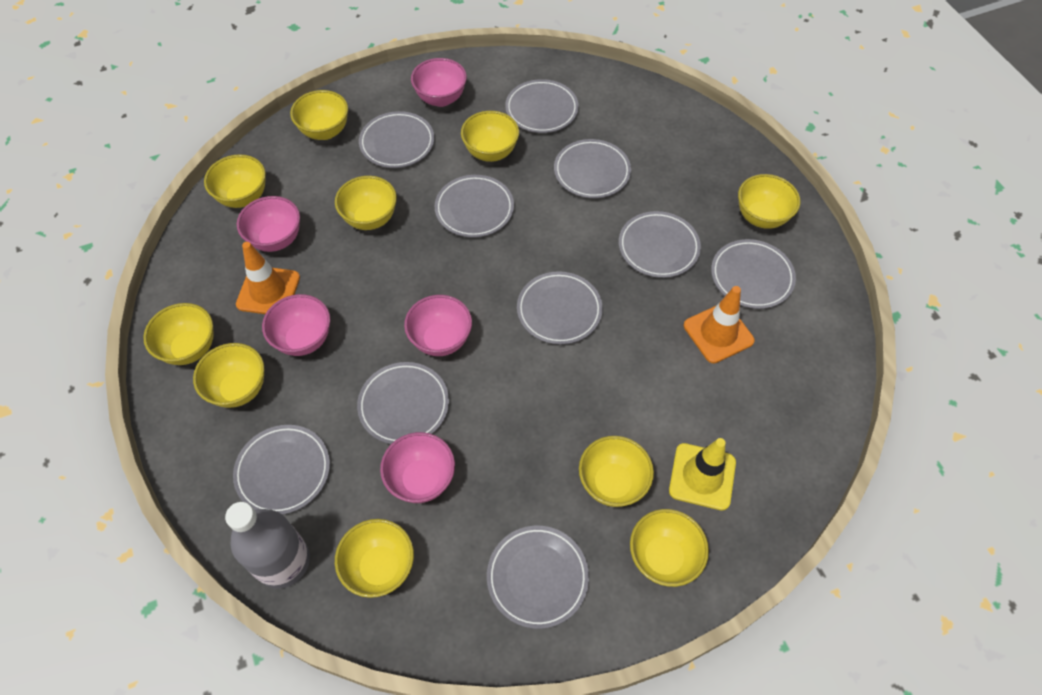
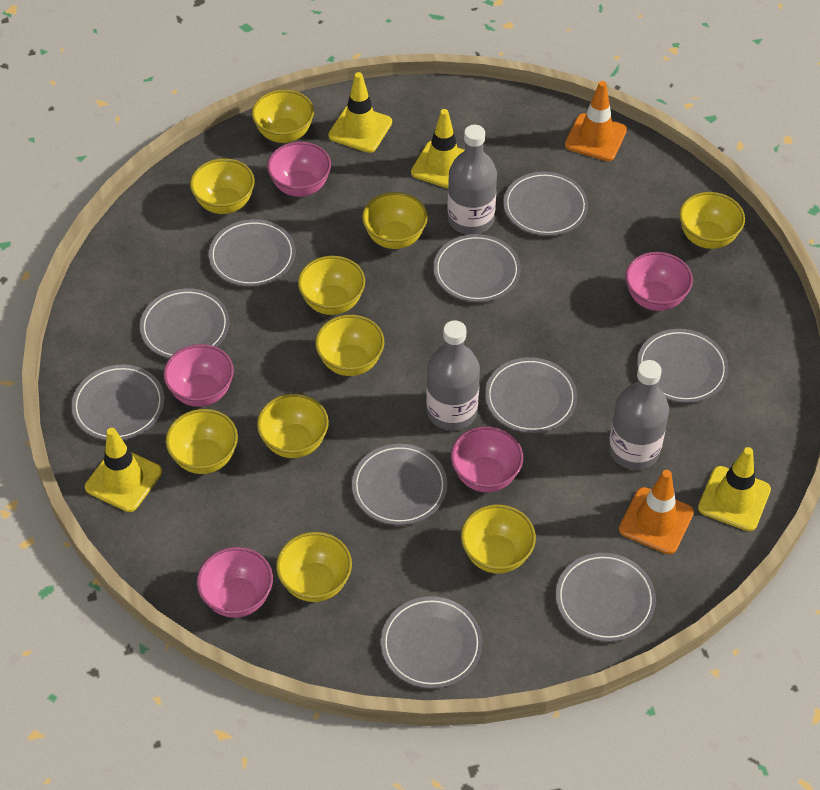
grey bottle: [225,502,310,589] = 1 -> [426,320,480,430] [447,125,497,235] [609,360,669,470] = 3
yellow traffic cone: [669,438,736,510] = 1 -> [85,428,162,512] [328,72,392,153] [411,109,464,189] [698,447,771,531] = 4

